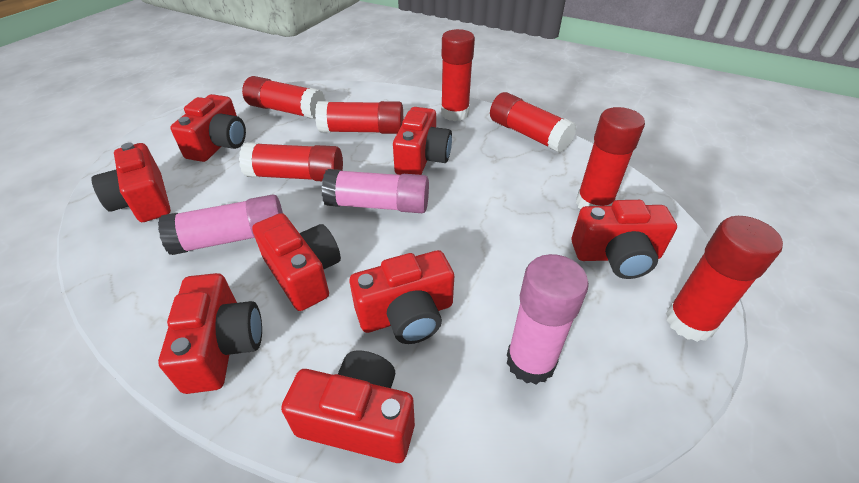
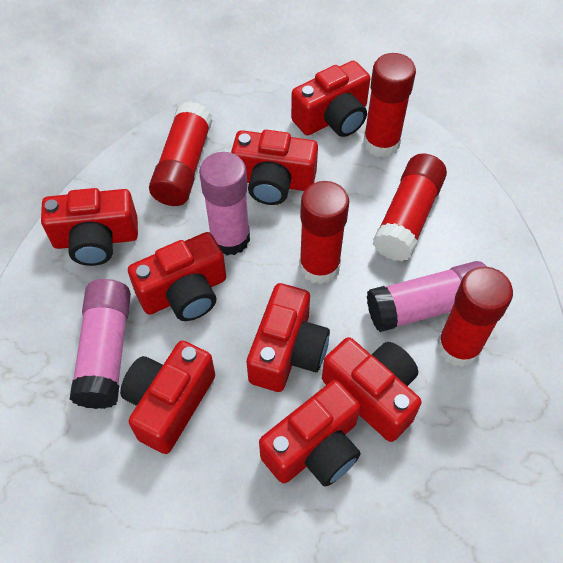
red glue stick: [239,142,343,181] [242,76,326,120] [315,101,403,134] [441,29,475,121] [490,92,577,153] [576,107,645,209] [666,216,783,342] = 7 -> [149,101,212,206] [299,181,349,284] [363,53,416,158] [373,153,447,261] [437,267,513,367] = 5

